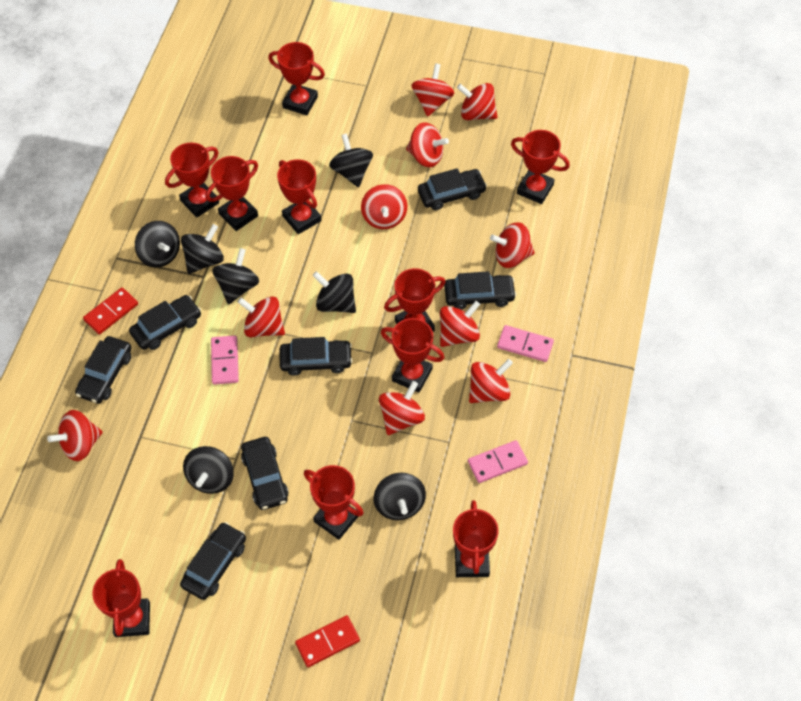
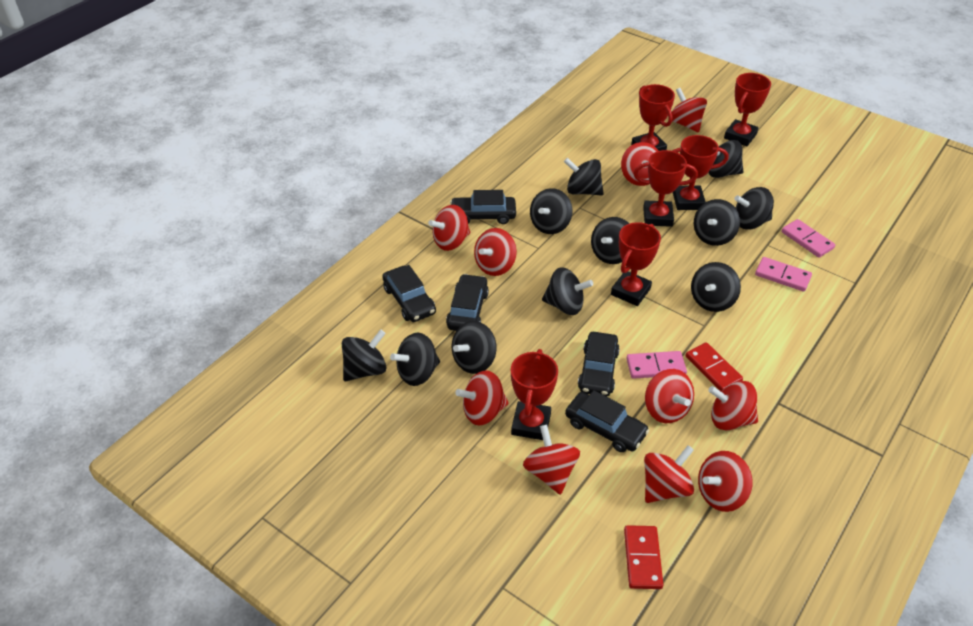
black car: [75,336,132,404] [129,295,201,350] [180,522,246,600] [241,437,289,510] [280,337,353,376] [418,168,487,210] [444,271,516,310] = 7 -> [382,265,436,322] [446,274,489,331] [450,190,516,224] [565,390,649,452] [578,332,620,397] = 5
black spinning top: [135,221,180,267] [181,224,224,274] [183,446,234,494] [212,248,259,305] [313,271,356,313] [329,133,373,187] [374,473,426,520] = 7 -> [342,329,386,381] [390,333,440,386] [452,321,497,374] [530,188,573,234] [542,267,593,315] [564,158,604,196] [591,217,629,264] [691,262,741,312] [694,199,740,246] [708,140,743,178] [734,187,774,229] = 11
red trophy: [92,559,150,637] [165,142,219,217] [206,156,258,231] [268,42,325,115] [277,159,321,234] [304,465,364,540] [381,318,445,393] [384,268,445,332] [453,500,499,577] [511,130,570,204] = 10 -> [511,349,558,440] [611,222,661,306] [631,84,675,151] [633,150,698,227] [672,135,729,210] [724,73,771,146] = 6

